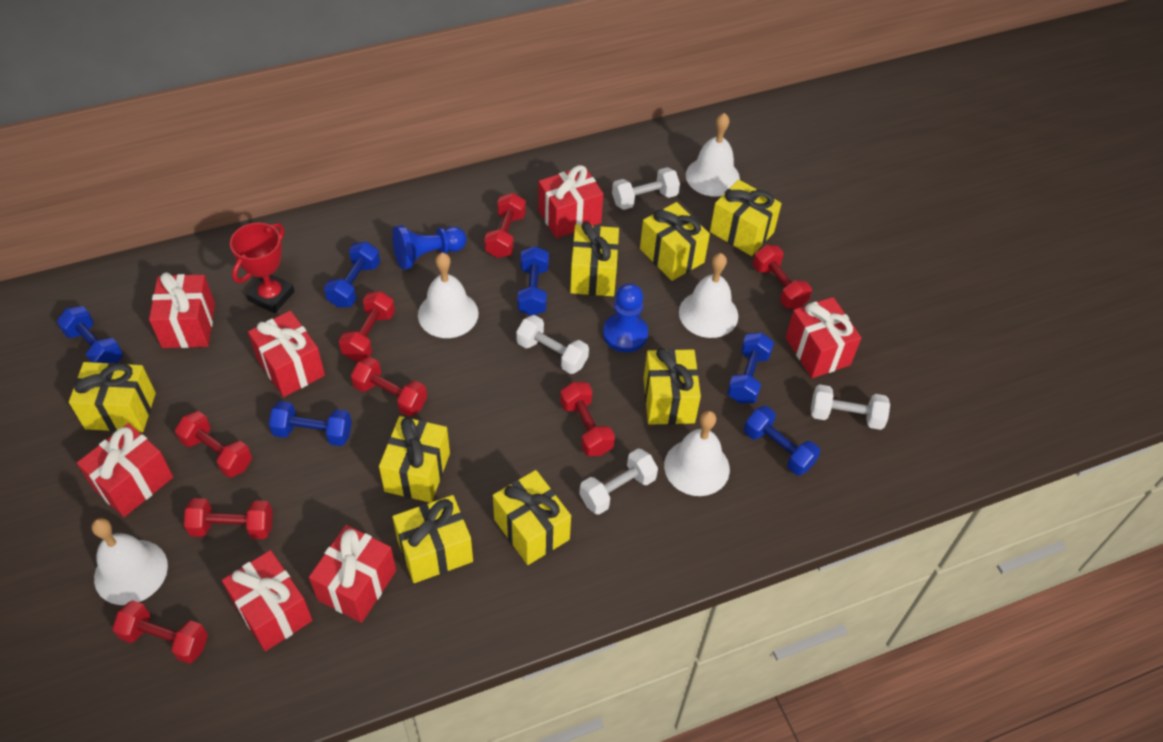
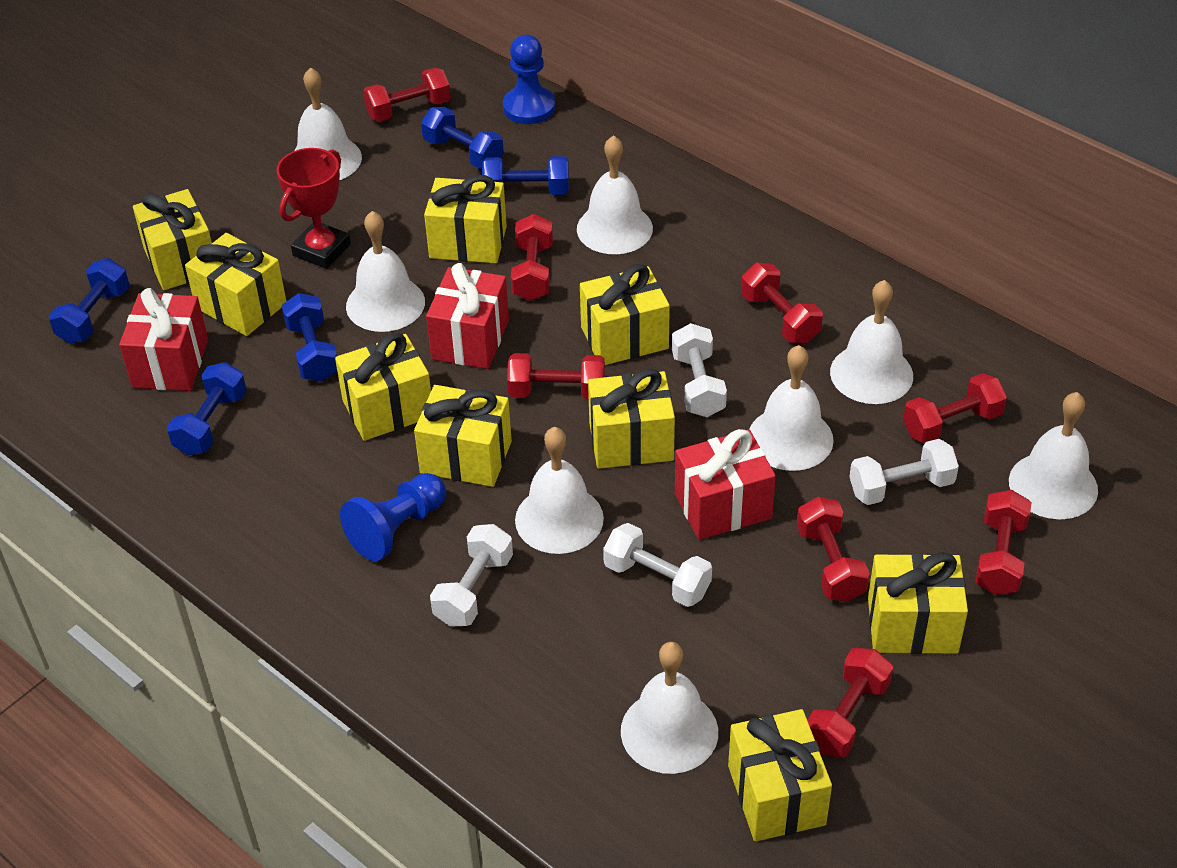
blue dumbbell: [57,306,123,363] [269,401,352,446] [324,242,380,308] [518,246,549,316] [727,332,774,404] [744,406,820,475] = 6 -> [49,258,129,344] [167,362,247,455] [282,293,337,382] [421,107,504,169] [482,156,569,195] = 5
red gift: [77,423,173,517] [149,272,215,348] [222,550,313,651] [248,311,325,397] [309,525,396,623] [538,165,603,238] [785,297,861,378] = 7 -> [119,288,208,391] [426,263,509,369] [675,429,776,540] = 3
white bell: [92,518,168,605] [418,253,479,338] [664,411,730,496] [679,253,738,338] [686,113,740,197] = 5 -> [294,67,362,180] [346,211,425,332] [515,427,604,554] [577,135,653,254] [621,642,718,774] [749,345,834,471] [830,280,913,404] [1009,392,1098,519] = 8
yellow gift: [69,362,156,433] [379,416,450,503] [392,495,473,583] [493,470,571,565] [570,222,619,296] [640,202,710,281] [643,348,701,425] [710,180,782,256] = 8 -> [133,189,212,290] [185,233,287,336] [335,333,431,441] [414,385,512,487] [424,175,507,263] [580,264,670,365] [588,368,675,469] [728,709,832,842] [868,552,968,654] = 9

